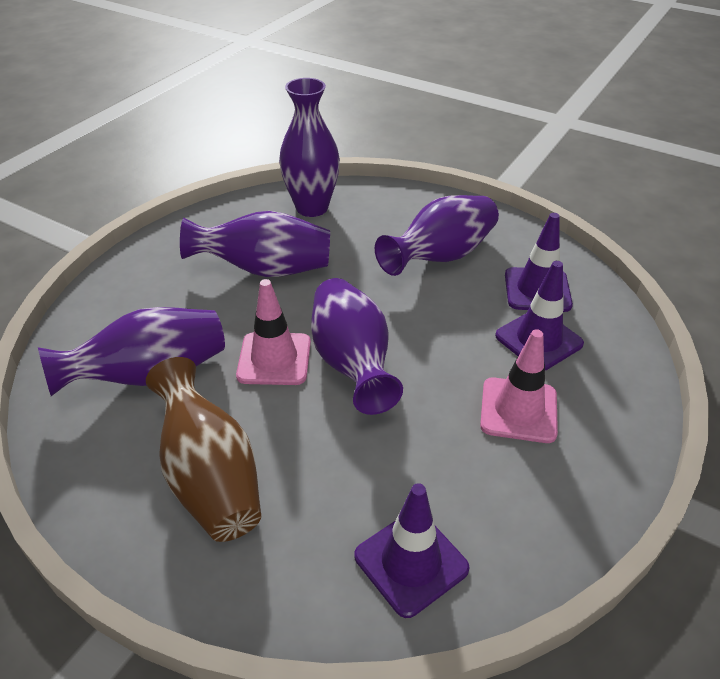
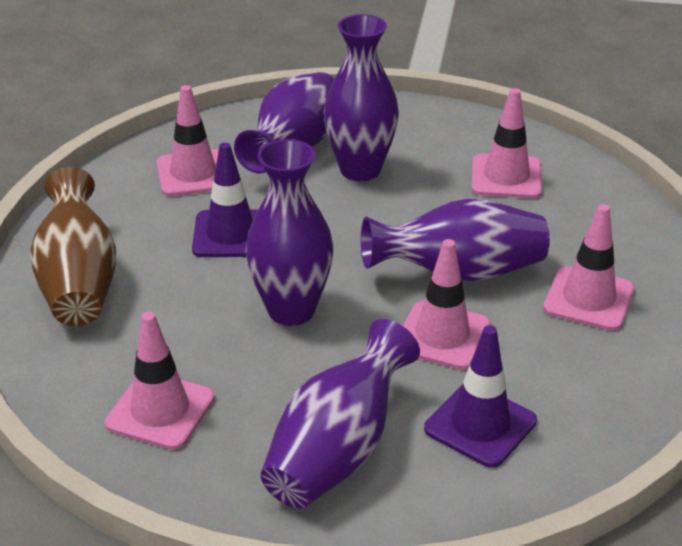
pink traffic cone: [236,279,311,385] [480,329,558,443] = 2 -> [105,312,215,450] [157,85,219,196] [403,239,490,370] [471,88,542,198] [543,204,634,331] = 5
purple traffic cone: [354,483,470,618] [495,261,584,370] [505,213,573,312] = 3 -> [192,142,258,257] [424,325,537,468] = 2

